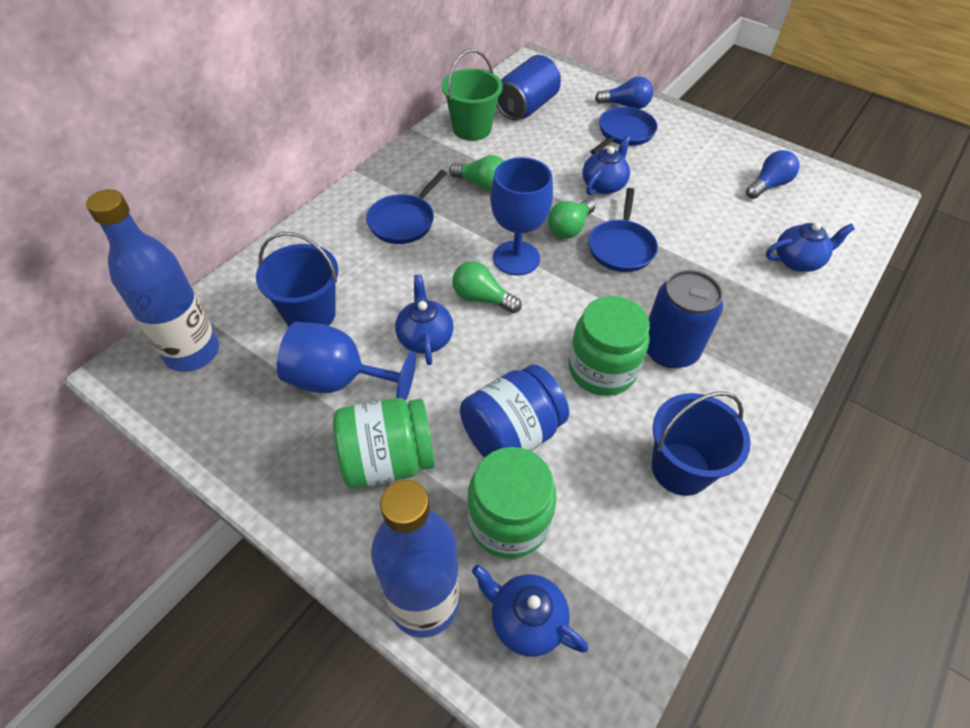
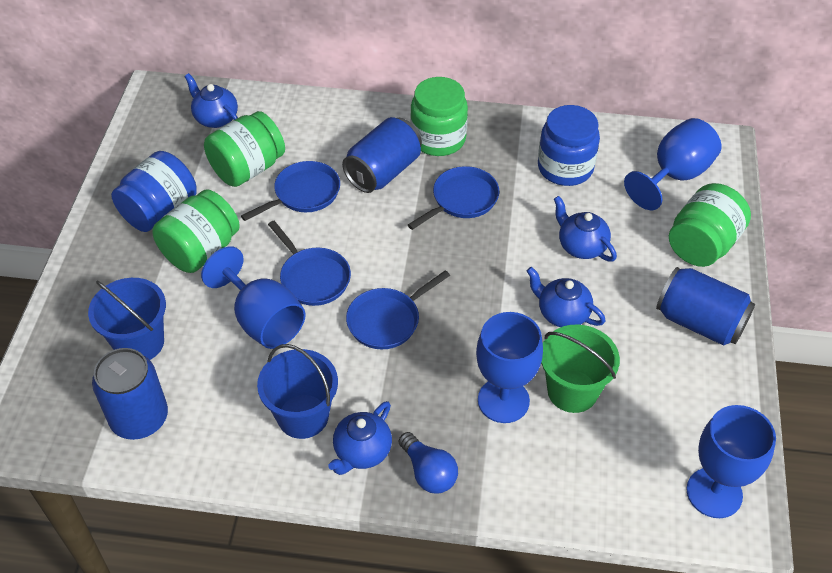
blue bottle: [86,189,219,372] [371,479,459,638] = 2 -> none = 0
blue can: [497,55,561,120] [647,270,723,368] = 2 -> [92,348,168,440] [342,117,422,193] [656,267,755,346] = 3
blue goblet: [277,322,416,400] [490,157,553,276] = 2 -> [201,246,306,349] [476,312,543,423] [624,118,721,210] [686,405,776,518] = 4
blue jar: [460,365,569,458] = 1 -> [111,151,197,232] [538,105,600,186] = 2
blue light bulb: [595,77,653,109] [746,150,799,199] = 2 -> [399,432,458,494] = 1
blue pan: [366,170,447,244] [588,188,658,272] [590,107,658,154] = 3 -> [241,161,340,221] [268,221,351,306] [346,270,450,349] [408,166,499,230] = 4
green jar: [333,398,435,489] [468,447,557,559] [568,296,650,396] = 3 -> [152,189,240,273] [204,111,285,187] [410,77,468,156] [669,183,751,267] = 4
green light bulb: [449,155,504,191] [452,261,522,313] [548,199,596,239] = 3 -> none = 0

